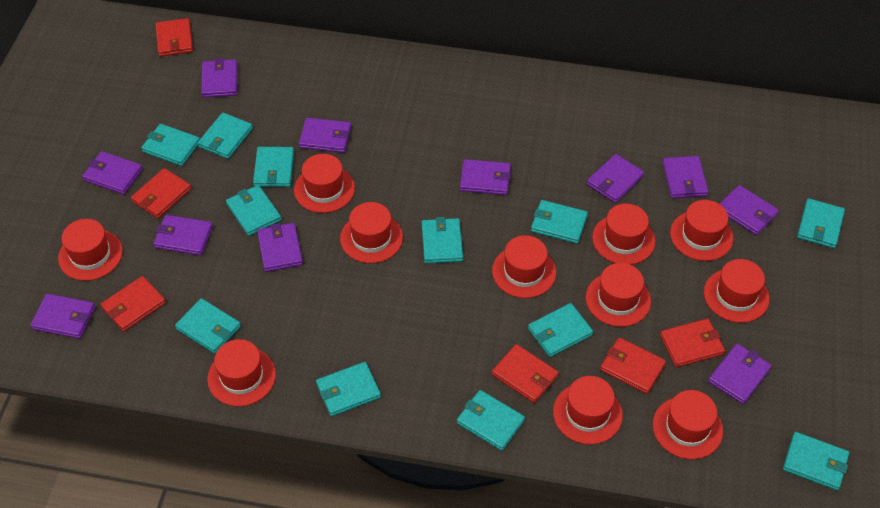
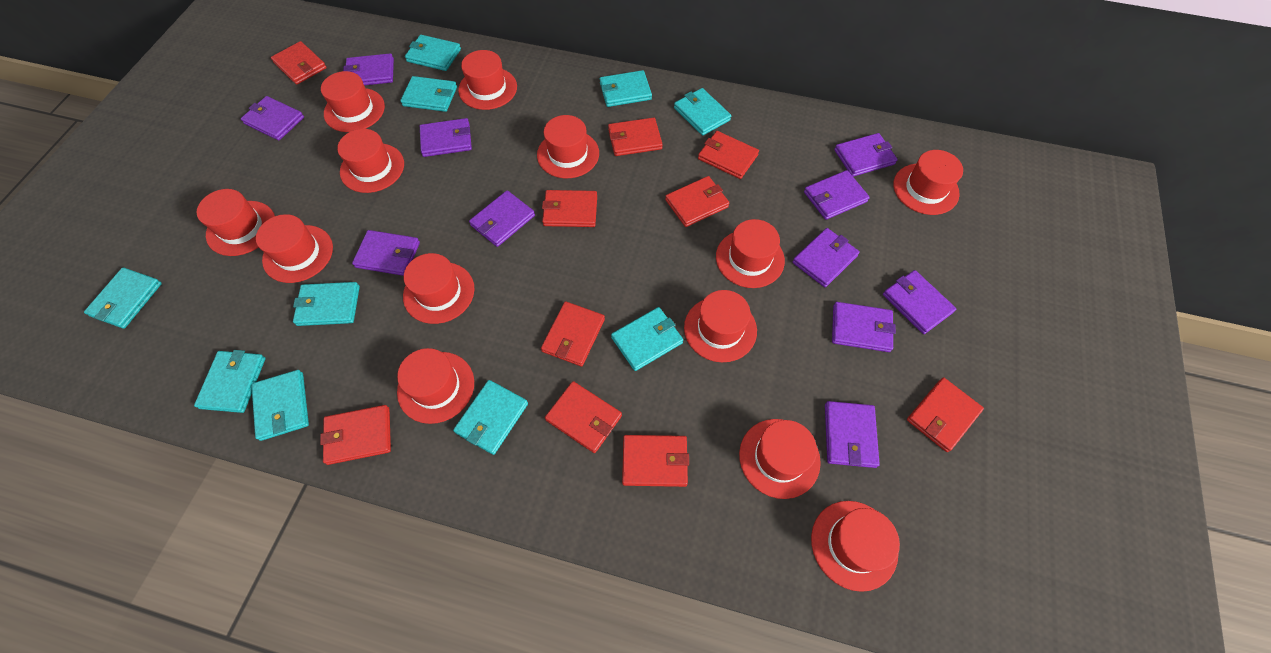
red hat: [58,219,123,281] [207,339,276,407] [294,154,355,213] [340,202,403,263] [492,235,556,298] [553,376,623,445] [586,263,651,327] [592,203,655,265] [653,390,723,459] [670,200,733,261] [704,259,770,323] = 11 -> [197,189,275,256] [256,214,333,283] [321,71,385,132] [337,129,404,193] [397,348,474,424] [403,253,475,324] [458,50,517,110] [537,115,599,178] [684,290,757,362] [716,219,785,288] [739,419,821,499] [811,501,900,592] [893,150,963,215] = 13
red wallet: [100,276,166,332] [131,168,191,218] [156,18,193,56] [492,344,559,403] [600,337,666,394] [660,319,725,367] = 6 -> [271,41,327,85] [320,405,391,465] [541,301,605,367] [542,190,597,227] [545,381,622,453] [608,117,663,156] [622,435,689,487] [665,176,729,227] [698,131,759,179] [907,377,984,452] = 10
turquoise wallet: [141,124,200,166] [175,298,241,354] [198,113,253,159] [226,185,281,236] [253,147,294,187] [316,362,381,416] [422,217,463,263] [457,390,525,451] [528,303,593,357] [531,200,588,244] [783,432,849,490] [797,198,845,248] = 12 -> [84,267,162,329] [194,350,266,413] [252,370,309,441] [293,282,360,326] [400,76,457,112] [405,35,461,71] [453,380,528,455] [600,70,652,107] [611,307,683,371] [674,88,731,136] = 10

